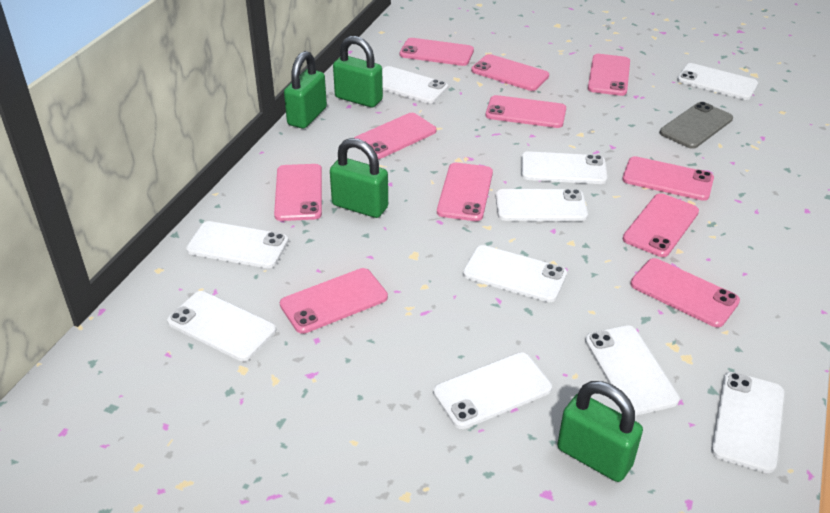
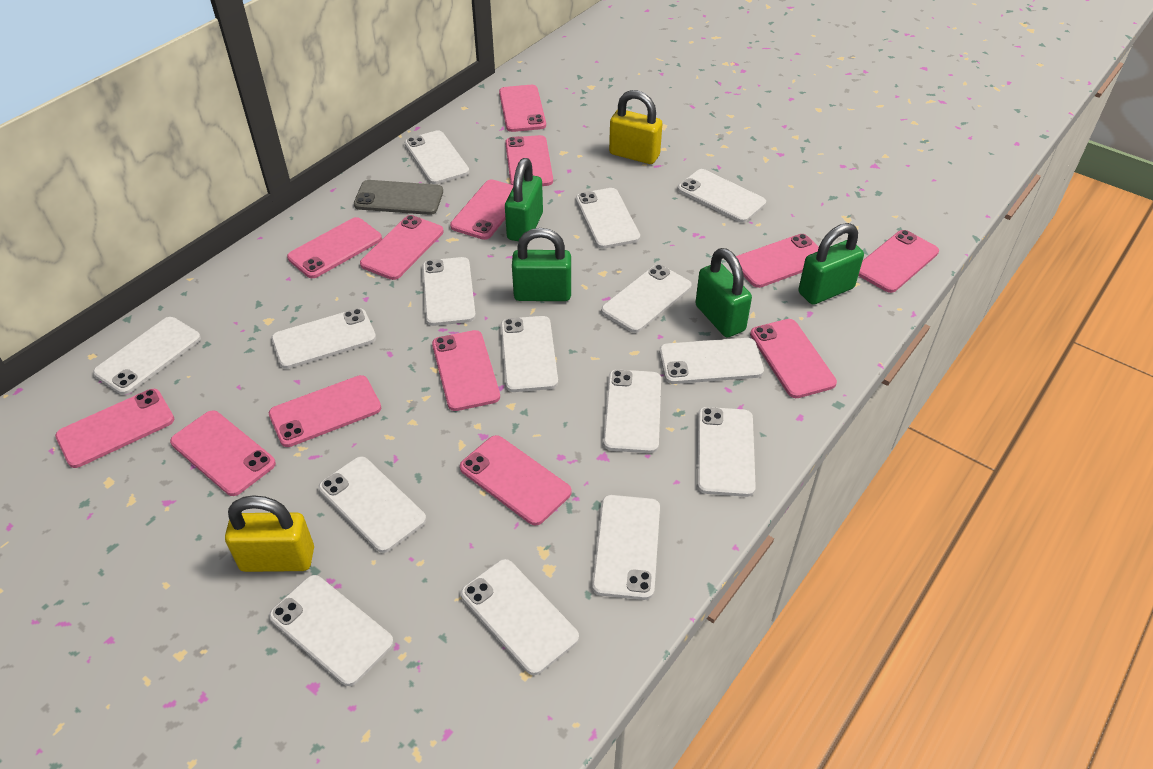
pink phone: [274,164,322,221] [280,268,388,334] [354,113,436,159] [400,38,474,66] [437,163,493,221] [471,54,549,91] [486,95,566,128] [588,54,630,96] [622,156,714,201] [623,193,699,257] [630,258,740,327] = 11 -> [55,389,174,468] [170,410,276,496] [268,375,381,447] [287,217,382,278] [360,215,444,280] [432,330,500,411] [450,179,513,240] [460,435,572,525] [499,85,546,132] [505,135,553,186] [736,234,819,288] [750,319,837,398] [858,230,939,293] = 13
white phone: [167,291,276,361] [186,221,289,268] [382,66,448,103] [433,352,552,429] [463,245,567,302] [496,189,588,221] [521,151,607,184] [585,325,680,416] [677,63,758,100] [711,372,784,473] = 10 -> [93,317,201,395] [269,575,394,686] [271,308,376,369] [319,456,426,553] [405,130,469,184] [422,257,476,326] [461,559,579,675] [501,316,558,392] [576,188,640,249] [592,495,660,600] [601,264,692,333] [603,370,661,453] [659,338,764,384] [678,169,766,223] [697,407,756,497] = 15
yellow padlock: none = 0 -> [225,495,314,572] [609,90,663,164] = 2

